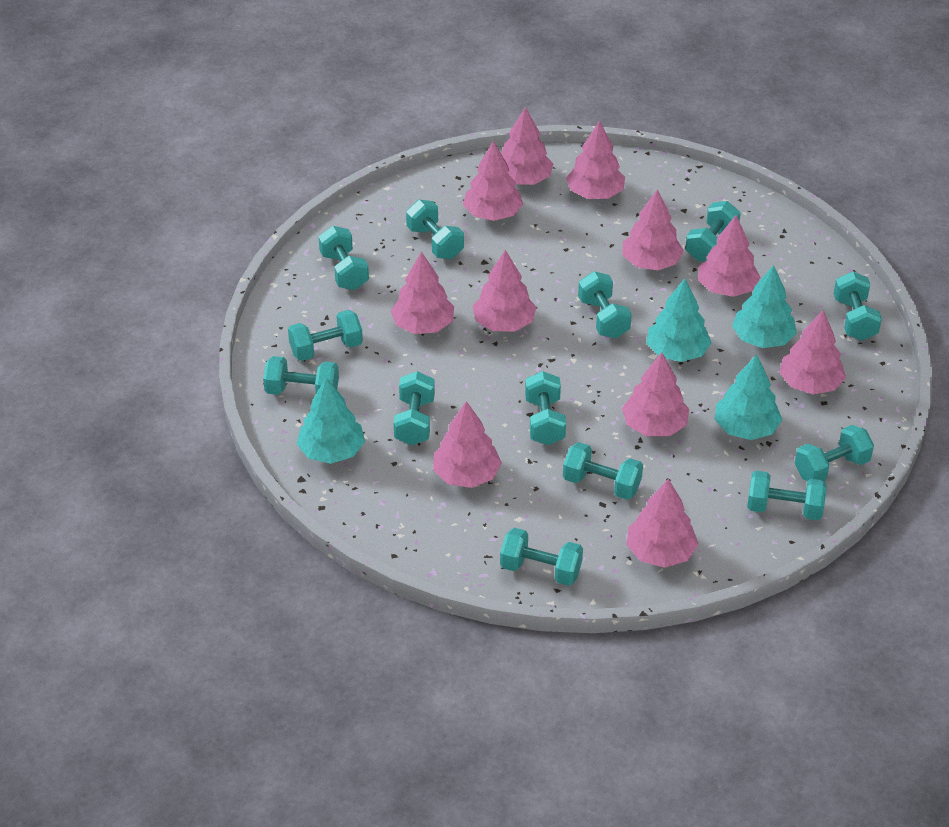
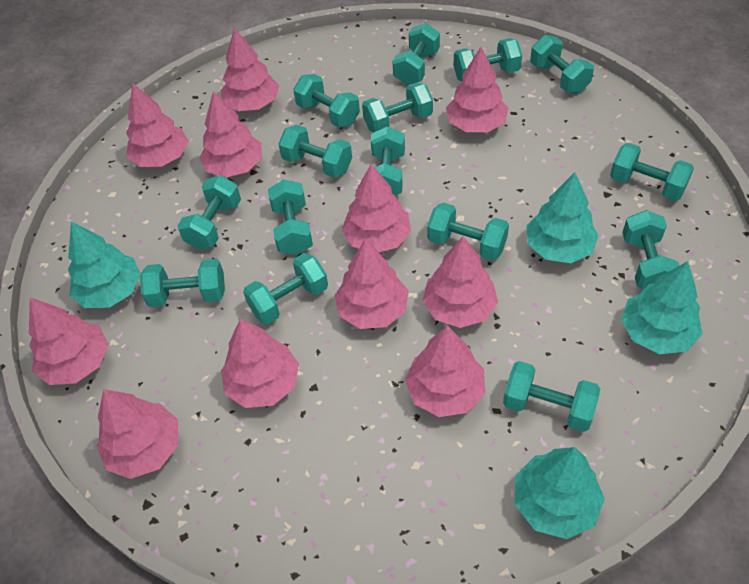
turquoise dumbbell: [263,356,339,395] [288,310,363,361] [319,226,369,290] [394,371,435,445] [406,200,464,259] [500,528,583,586] [525,371,566,445] [563,442,643,500] [578,271,632,338] [685,201,741,261] [747,471,827,520] [795,425,874,481] [833,271,882,341] = 13 -> [140,259,225,307] [177,175,241,250] [243,253,328,324] [268,179,313,255] [279,125,352,178] [293,74,360,128] [362,82,433,132] [371,126,405,195] [393,23,440,85] [427,203,509,261] [453,38,522,81] [503,361,600,432] [530,35,594,93] [610,143,694,201] [622,210,680,290] = 15

